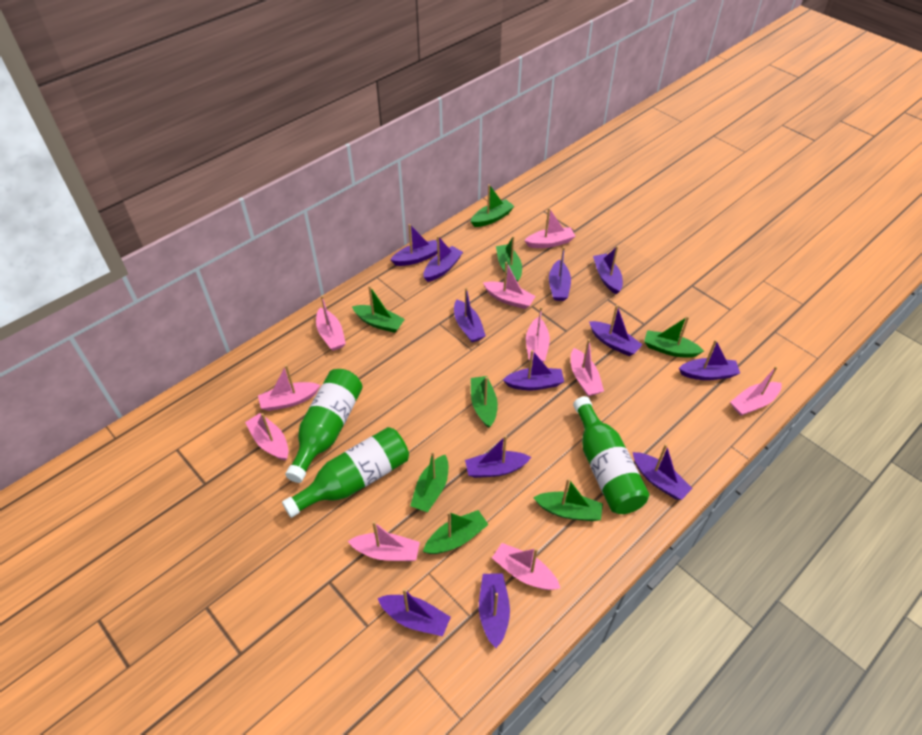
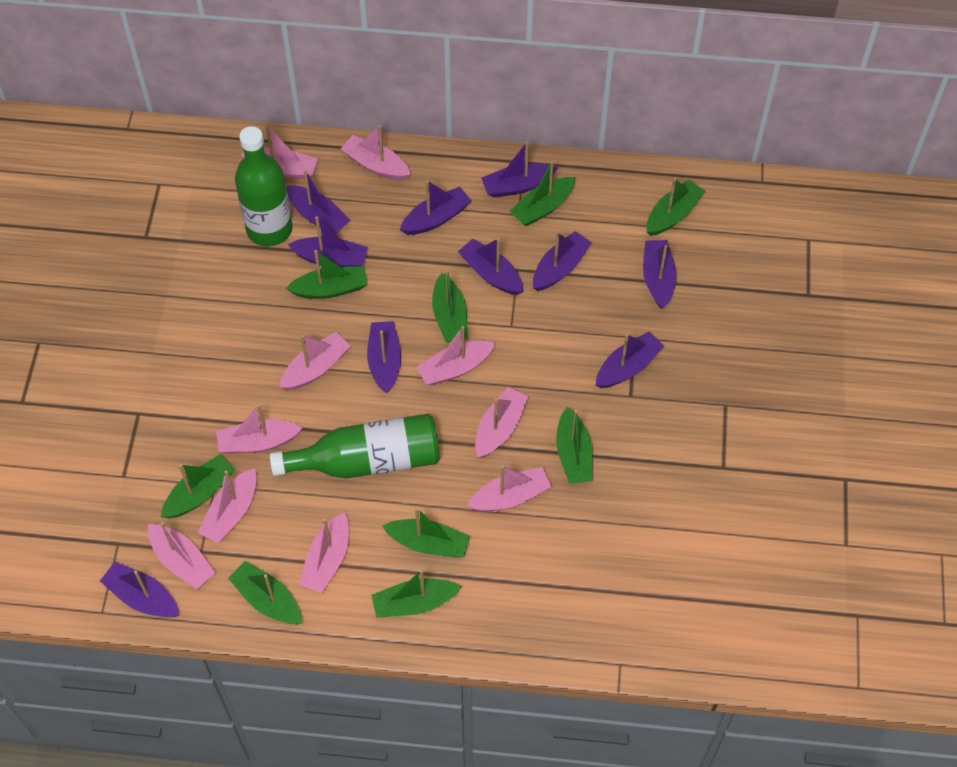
green boat: [352,286,405,333] [410,451,448,512] [423,510,489,554] [470,184,514,227] [471,376,498,428] [496,236,522,282] [533,478,603,521] [644,316,704,358] = 8 -> [161,454,235,518] [228,561,302,624] [286,250,367,299] [371,569,462,618] [382,508,470,558] [432,270,468,343] [510,161,576,226] [556,407,593,484] [646,178,705,236] = 9
green bottle: [282,427,409,518] [285,369,362,483] [573,396,649,514] = 3 -> [235,126,293,247] [270,414,440,478] = 2
purple boat: [378,588,451,636] [391,224,437,266] [423,236,463,282] [454,287,486,342] [465,435,531,478] [479,573,510,648] [503,350,564,390] [549,247,571,301] [589,305,643,356] [593,246,623,295] [633,444,693,500] [679,339,740,380] = 12 -> [100,562,179,617] [286,170,350,234] [288,216,368,267] [367,321,401,394] [400,180,471,235] [458,238,523,295] [481,141,558,198] [533,231,592,291] [596,331,664,388] [643,240,676,309] = 10

